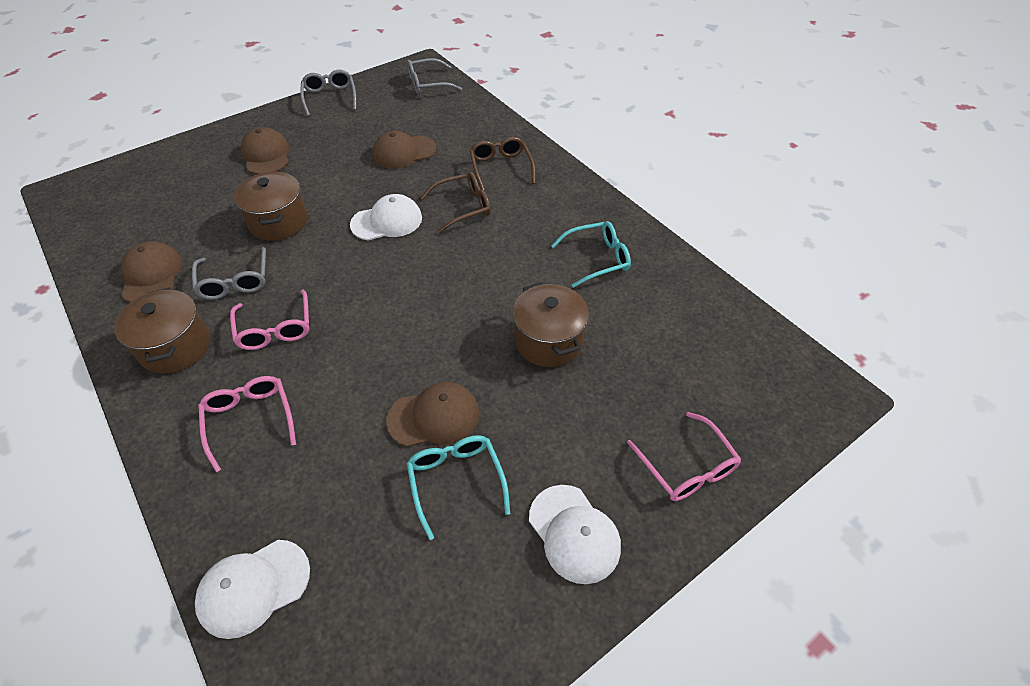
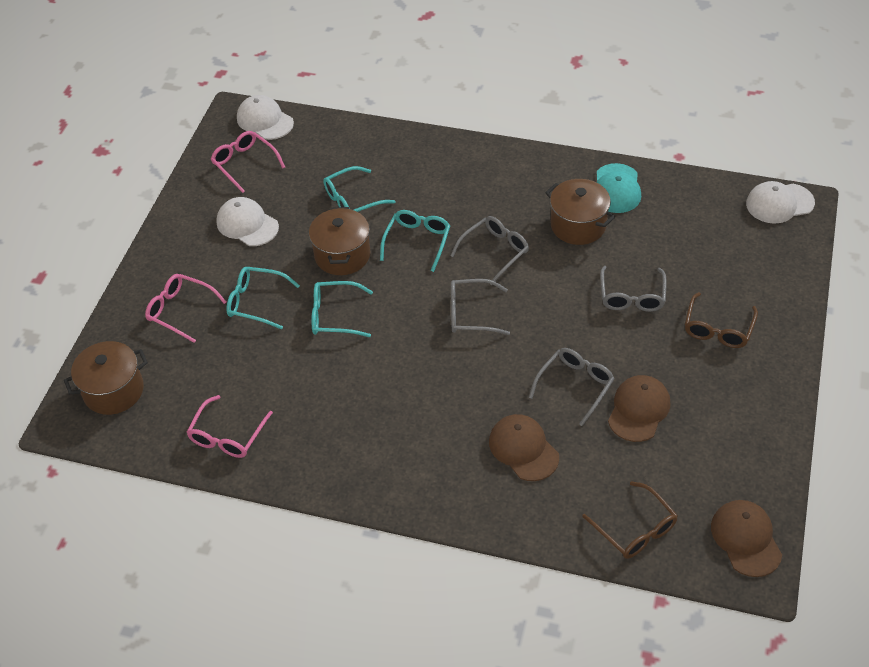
brown cap: [121,241,182,303] [240,127,289,174] [372,131,436,169] [386,382,479,447] = 4 -> [489,414,559,481] [608,375,671,442] [711,500,782,577] = 3
grey glasses: [192,247,266,300] [300,70,356,116] [407,58,462,95] = 3 -> [450,216,529,285] [451,279,510,335] [529,348,615,426] [600,266,667,312] = 4
turquoise cap: none = 0 -> [597,163,641,213] = 1
turquoise glasses: [407,435,510,540] [551,221,631,288] = 2 -> [226,267,300,329] [311,281,373,337] [323,166,395,212] [380,210,450,272] = 4

